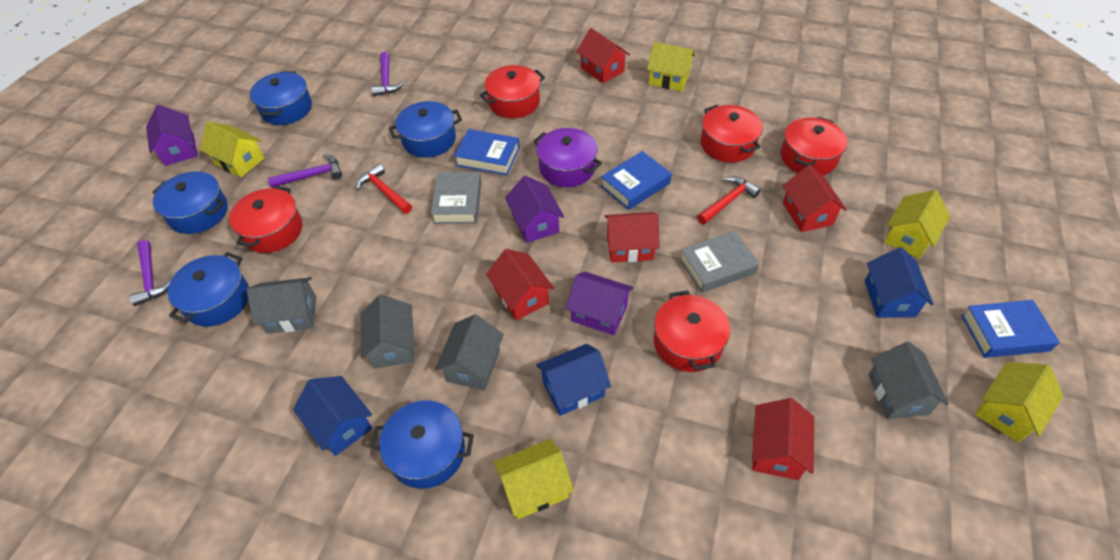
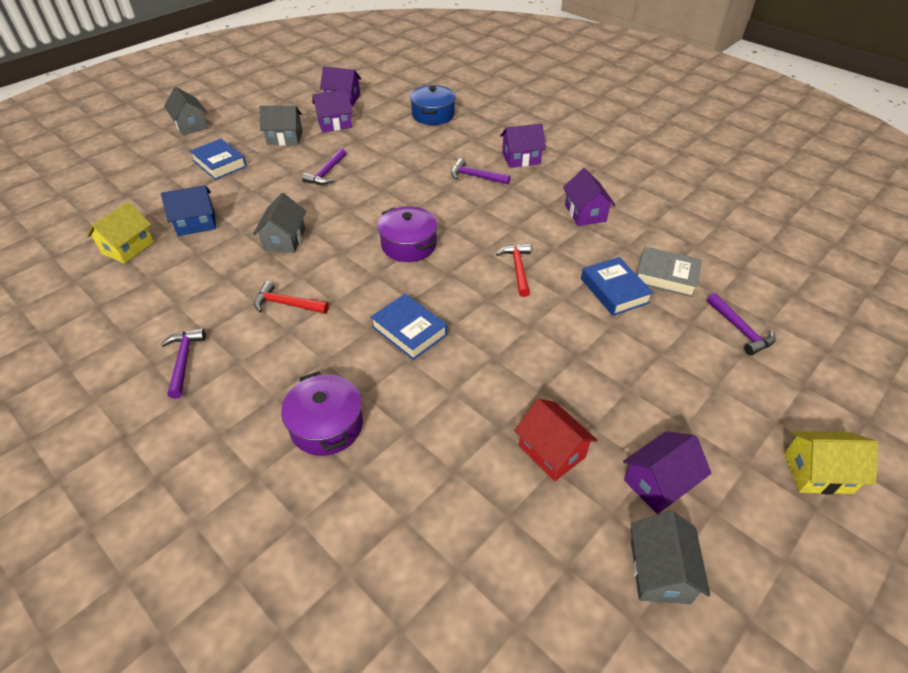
blue house: [293,376,372,456] [536,344,611,416] [865,247,933,318] = 3 -> [161,185,216,236] = 1
blue pot: [152,171,228,234] [168,252,249,327] [250,71,312,125] [370,401,474,489] [389,101,462,158] = 5 -> [410,85,456,125] = 1
grey book: [431,172,482,224] [679,231,760,293] = 2 -> [637,247,702,297] = 1
purple hammer: [129,240,171,306] [268,154,342,188] [371,52,404,96] = 3 -> [161,329,206,399] [302,148,346,185] [451,158,511,184] [707,293,776,355] = 4
purple house: [146,105,198,166] [505,176,564,243] [566,272,633,335] = 3 -> [312,89,353,132] [320,66,361,106] [500,123,546,168] [563,168,615,226] [623,431,711,514] = 5
purple pot: [534,128,602,187] = 1 -> [281,371,363,456] [377,206,438,262] = 2
red house: [486,249,554,320] [576,28,630,83] [605,212,660,263] [752,398,814,480] [783,165,847,232] = 5 -> [514,399,597,481] = 1
red pot: [229,186,302,253] [480,65,545,118] [654,290,730,372] [700,105,763,163] [781,117,847,176] = 5 -> none = 0
yellow house: [200,122,264,178] [494,439,574,519] [647,42,695,91] [884,190,950,259] [975,362,1063,442] = 5 -> [87,202,154,264] [784,431,879,495] = 2

